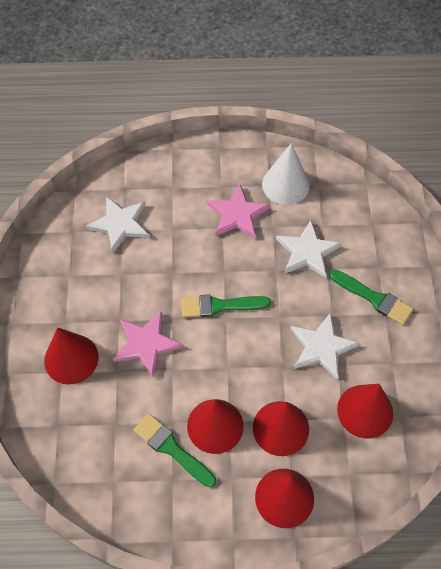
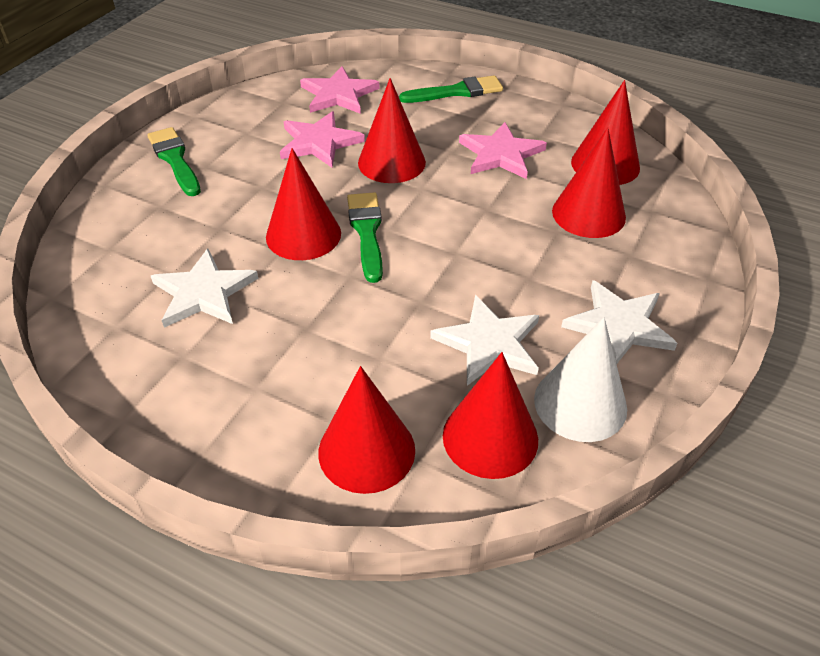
pink star: [113,311,183,377] [206,184,270,239] = 2 -> [280,111,365,168] [300,66,380,114] [459,122,547,179] = 3
red cone: [44,328,98,384] [187,399,244,454] [253,401,309,456] [255,469,314,528] [337,384,393,439] = 5 -> [266,148,341,260] [318,366,415,494] [358,78,426,183] [443,352,538,479] [552,128,626,238] [571,80,640,185] = 6

